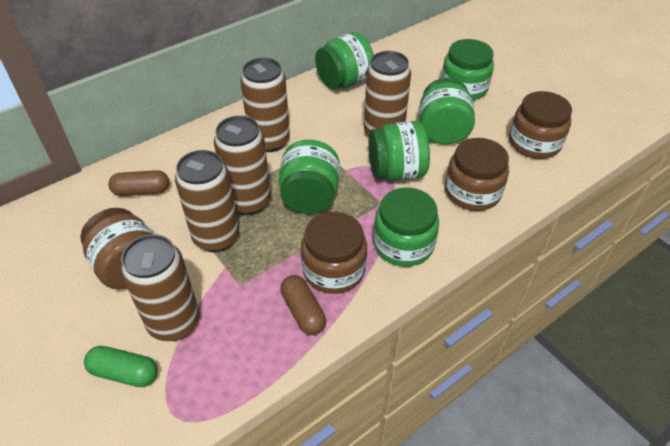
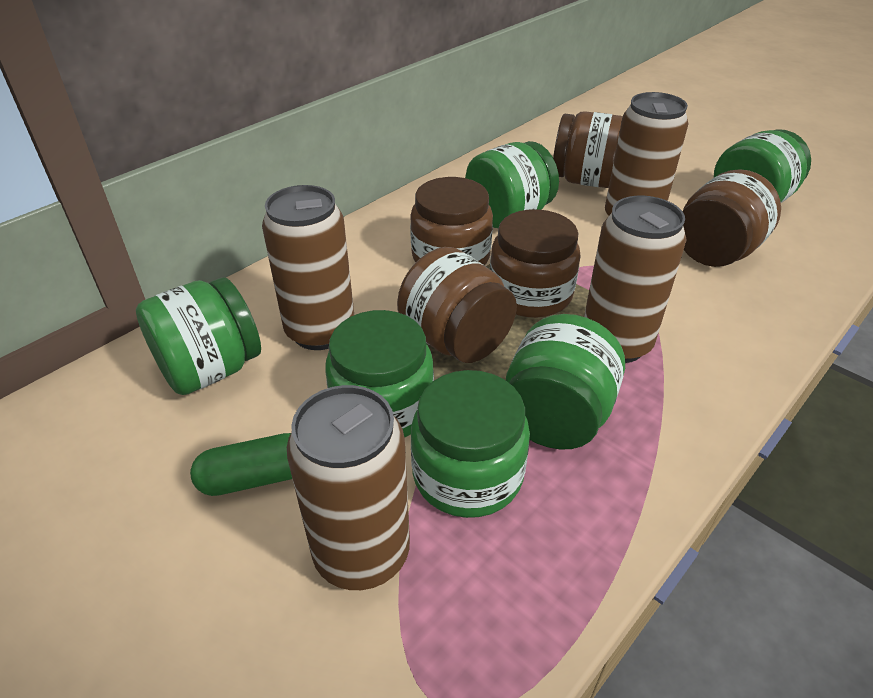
brown can: [121,234,200,341] [175,150,239,252] [214,116,271,215] [240,58,290,152] [364,51,411,136] = 5 -> [262,185,354,350] [287,385,410,590] [584,196,686,363] [605,92,688,216] = 4
brown capsule: [108,170,169,196] [280,275,326,335] = 2 -> none = 0
brown jar: [80,208,153,289] [301,212,367,294] [445,138,509,211] [509,91,572,159] = 4 -> [397,247,517,363] [410,177,493,265] [490,209,581,318] [553,111,623,188] [683,169,781,267] = 5

